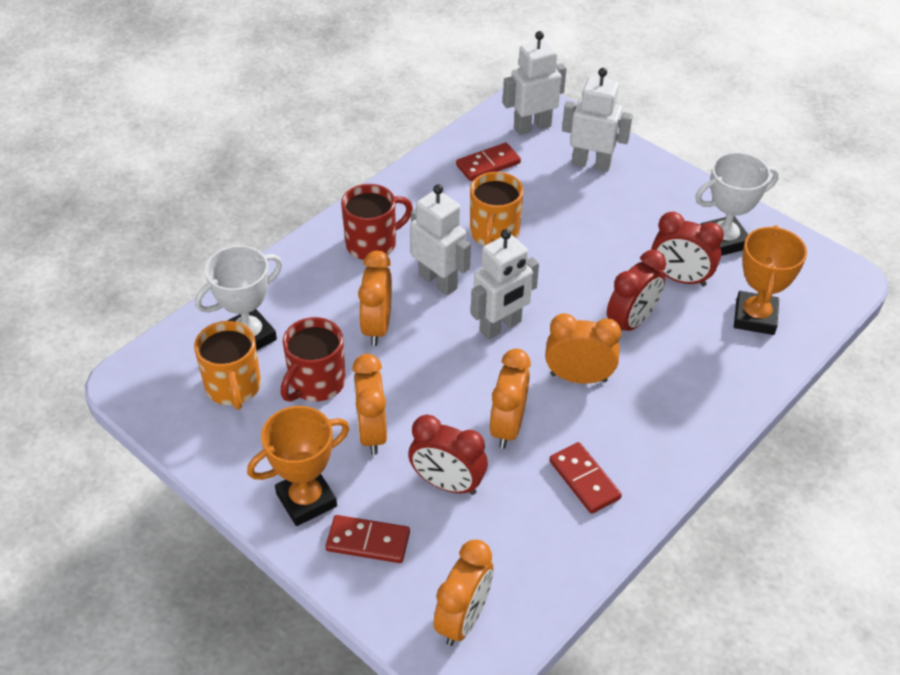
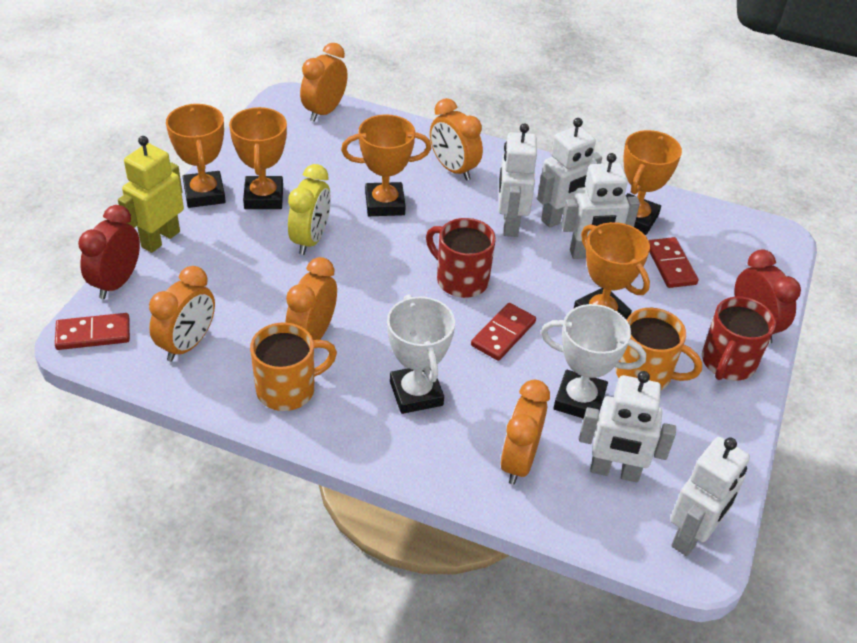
orange trophy: [247,406,350,526] [734,225,807,335] = 2 -> [166,104,226,208] [229,107,287,209] [341,114,431,216] [574,222,650,320] [624,130,682,235] = 5
red clock: [409,414,488,495] [607,250,666,332] [651,212,724,287] = 3 -> [78,205,140,299] [734,250,801,344] = 2
white robot: [410,184,471,295] [471,229,539,339] [503,31,566,135] [562,68,633,172] = 4 -> [499,123,537,237] [537,118,602,228] [561,153,640,259] [579,371,676,482] [670,437,750,556] = 5
yellow clock: none = 0 -> [288,164,331,255] = 1
yellow robot: none = 0 -> [118,136,184,253] = 1

